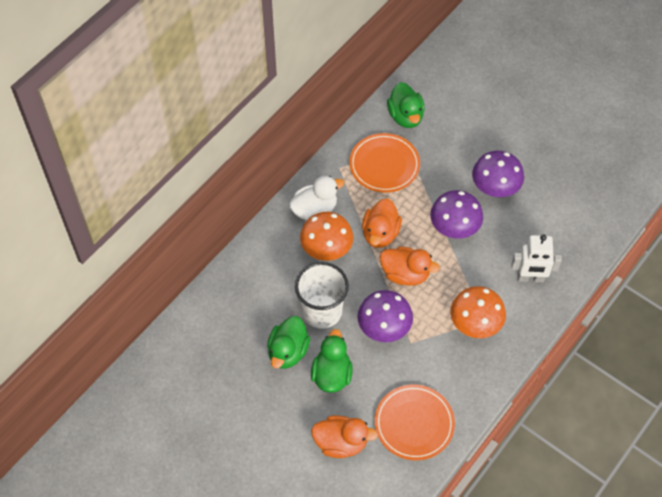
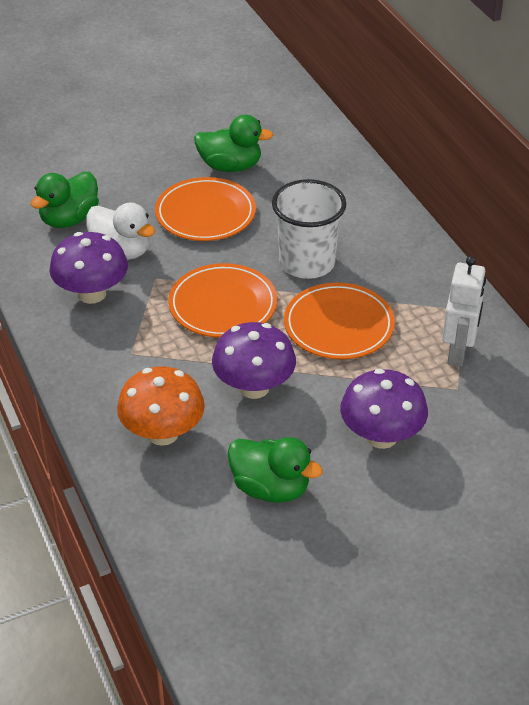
orange duck: [311,415,378,458] [362,198,402,248] [380,246,440,285] = 3 -> none = 0
orange mushroom: [300,212,354,261] [450,286,506,338] = 2 -> [117,366,205,446] = 1
orange plate: [349,133,420,193] [375,384,455,460] = 2 -> [155,177,256,241] [168,263,277,338] [284,283,395,359] = 3

